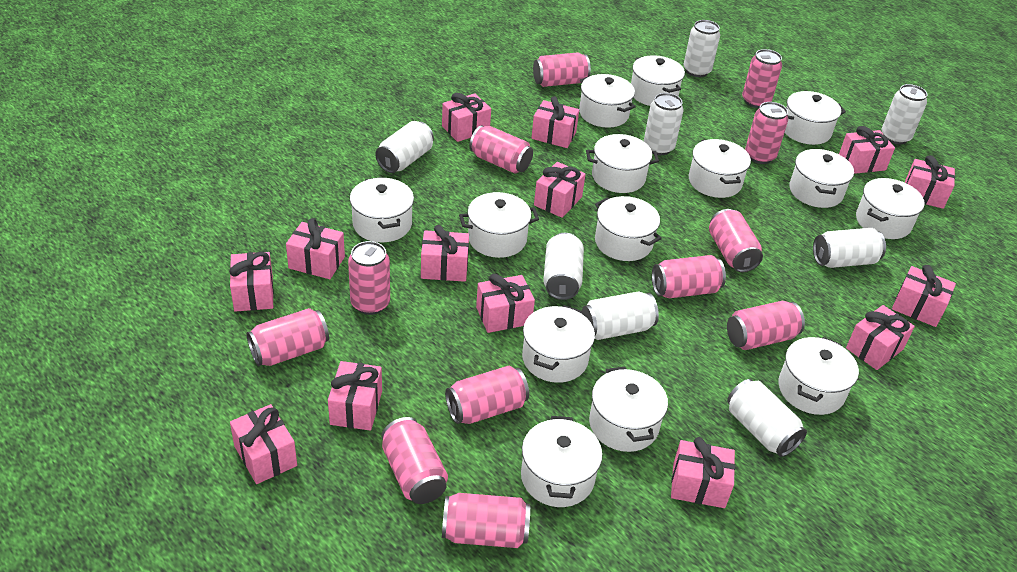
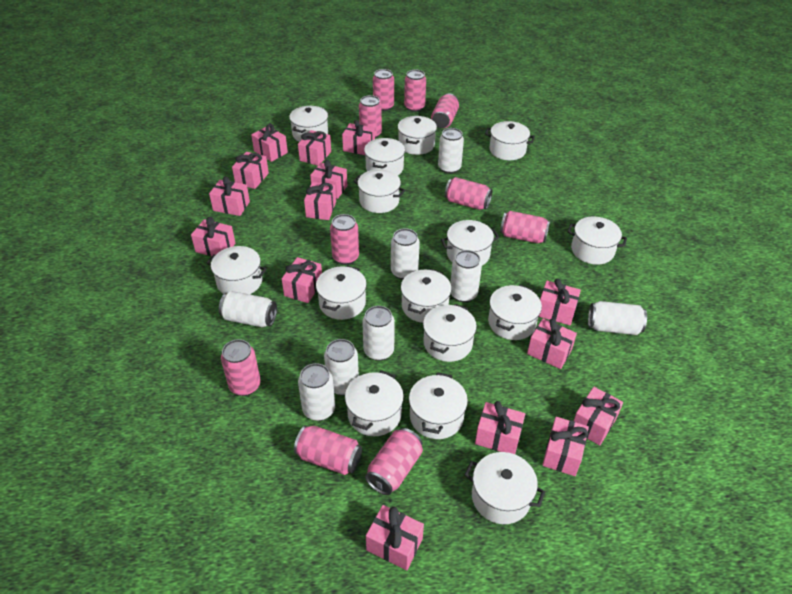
pink can: [247,308,329,366] [348,241,390,315] [382,417,448,504] [442,493,530,548] [445,366,529,424] [469,125,533,174] [533,52,591,87] [652,255,726,298] [709,209,763,272] [727,301,805,350] [742,49,782,108] [745,102,788,164] = 12 -> [221,339,261,396] [294,426,362,475] [330,214,359,265] [359,95,382,138] [365,428,423,495] [373,69,394,111] [404,70,426,112] [431,93,459,128] [445,177,493,210] [500,211,550,244] = 10
pink gift: [229,252,274,312] [230,404,297,484] [286,218,345,279] [328,361,382,430] [421,225,469,282] [442,93,491,142] [476,274,535,333] [531,96,579,148] [534,162,586,218] [671,437,735,508] [839,126,895,174] [846,305,915,370] [892,265,956,327] [905,155,955,209] = 14 -> [191,217,235,256] [209,176,250,216] [232,152,269,189] [251,124,288,162] [282,257,322,303] [298,130,331,166] [304,182,336,220] [310,160,347,199] [342,120,375,155] [366,505,424,570] [475,401,525,454] [527,318,577,369] [539,279,581,325] [542,417,589,476] [574,387,623,445] = 15
white pot: [350,177,414,242] [459,192,539,258] [521,416,602,507] [522,305,595,383] [579,74,636,128] [586,134,659,193] [589,367,668,452] [595,196,662,261] [631,55,685,106] [689,139,751,198] [778,337,859,415] [785,91,846,145] [789,149,854,208] [856,178,925,239] = 14 -> [207,246,267,294] [289,106,328,142] [316,266,367,320] [345,370,404,436] [353,169,405,213] [364,138,405,176] [398,116,437,155] [401,269,452,323] [409,372,468,439] [423,304,477,362] [441,220,499,266] [464,452,545,524] [485,121,535,160] [488,285,542,340] [568,216,627,265] = 15

